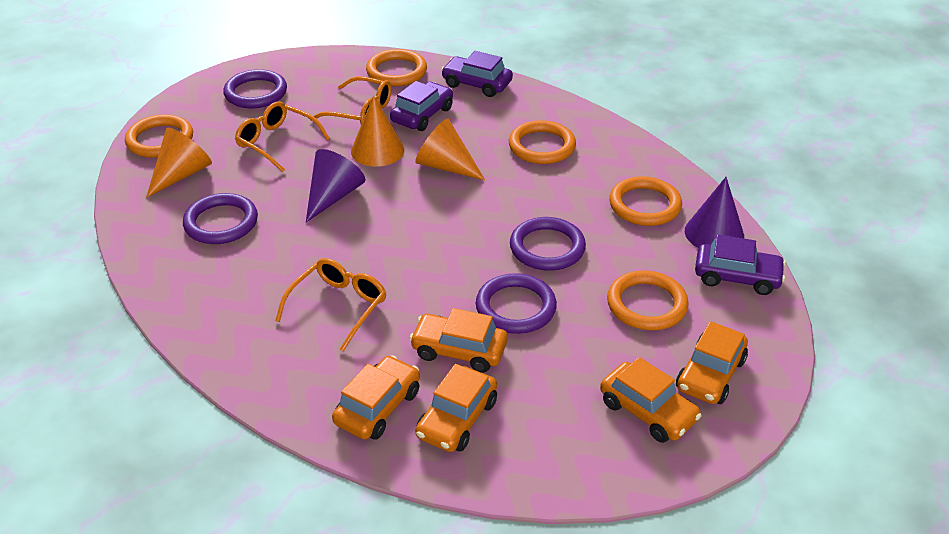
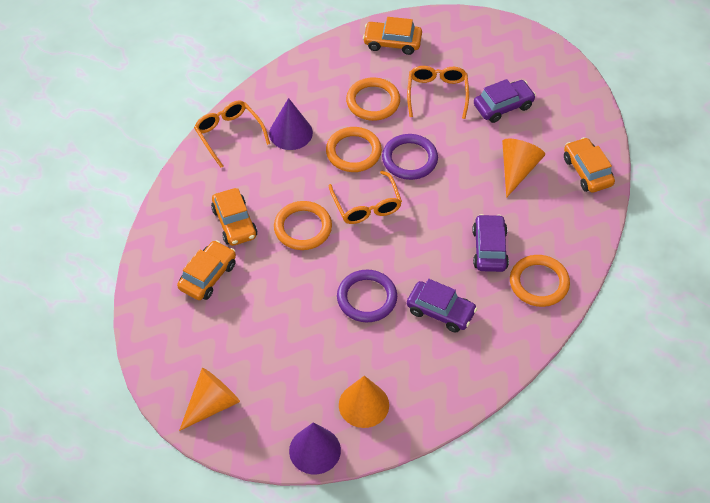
orange car: [332,355,420,440] [410,308,508,373] [415,364,497,452] [600,357,702,443] [676,321,748,404] = 5 -> [177,240,236,300] [211,188,257,246] [363,17,422,55] [564,137,615,193] = 4
orange ring: [125,114,193,158] [366,49,427,86] [509,120,576,164] [607,271,689,330] [609,176,682,226] = 5 -> [274,201,332,250] [326,127,382,172] [346,78,400,121] [510,255,570,307] = 4
purple ring: [183,193,258,244] [223,69,287,108] [476,273,557,334] [510,217,586,271] = 4 -> [337,270,397,322] [382,134,438,180] = 2

